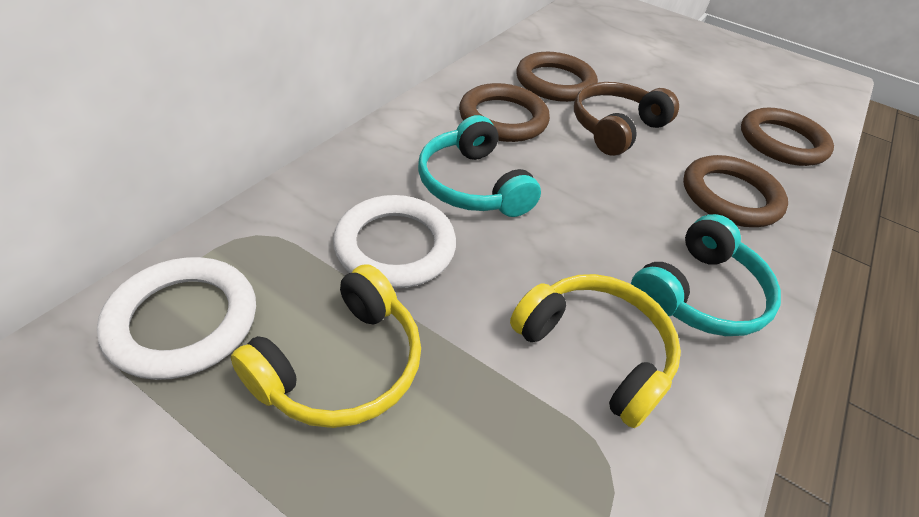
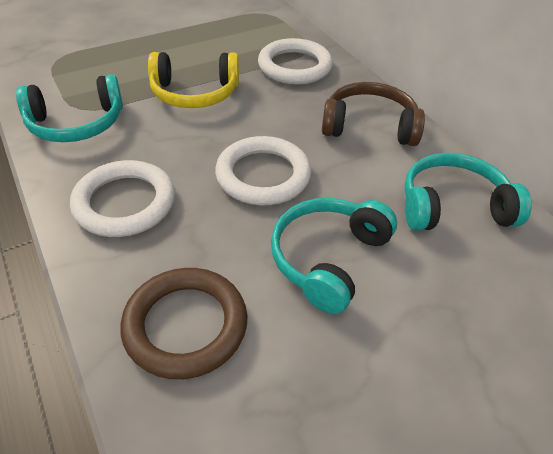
brown ring: [459,83,550,142] [516,52,598,102] [683,155,788,227] [741,108,834,166] = 4 -> [121,268,247,379] = 1
turquoise headphones: [418,115,541,217] [631,214,781,336] = 2 -> [16,74,123,142] [271,198,397,314] [404,153,532,231] = 3
white ring: [97,257,256,380] [333,195,456,289] = 2 -> [70,160,175,237] [215,136,311,205] [258,38,333,85] = 3
yellow headphones: [231,264,421,428] [510,274,681,428] = 2 -> [148,52,239,108] = 1

